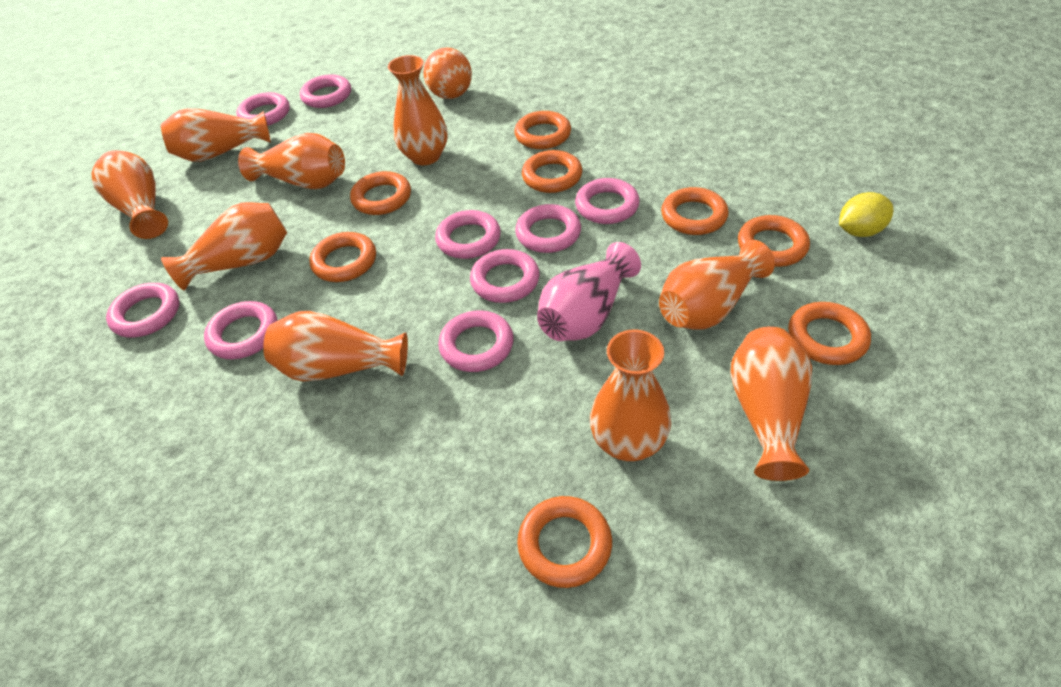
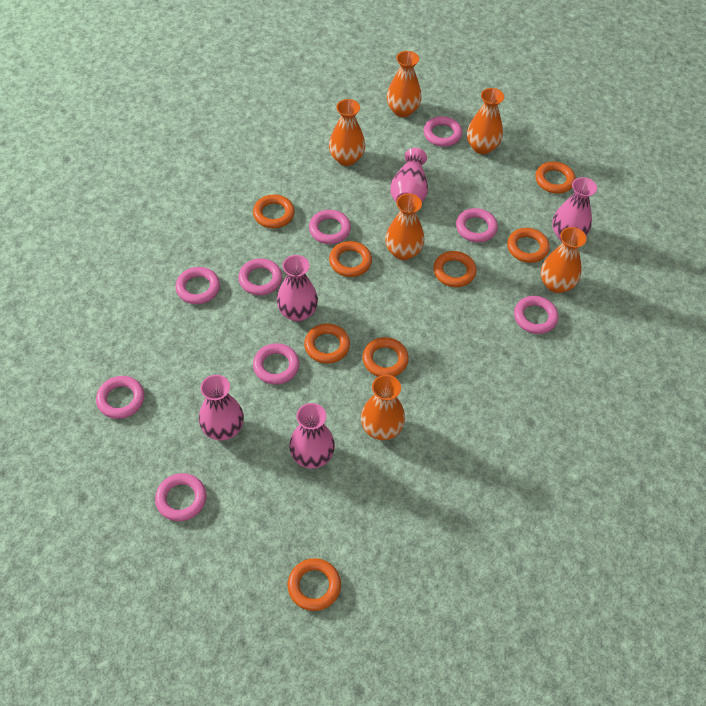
orange ball: [423,48,472,99] = 1 -> none = 0
orange vase: [92,150,168,239] [161,108,271,162] [161,202,287,291] [238,133,345,189] [263,311,408,382] [388,55,448,165] [590,330,671,461] [659,240,775,329] [730,327,812,481] = 9 -> [329,99,365,166] [361,375,405,440] [385,194,425,260] [387,51,422,117] [467,88,504,154] [541,227,587,293] = 6
pink vase: [537,242,641,341] = 1 -> [199,375,244,441] [277,255,318,321] [289,403,335,468] [390,148,428,202] [552,177,597,241] = 5
yellow lemon: [839,192,893,237] = 1 -> none = 0

